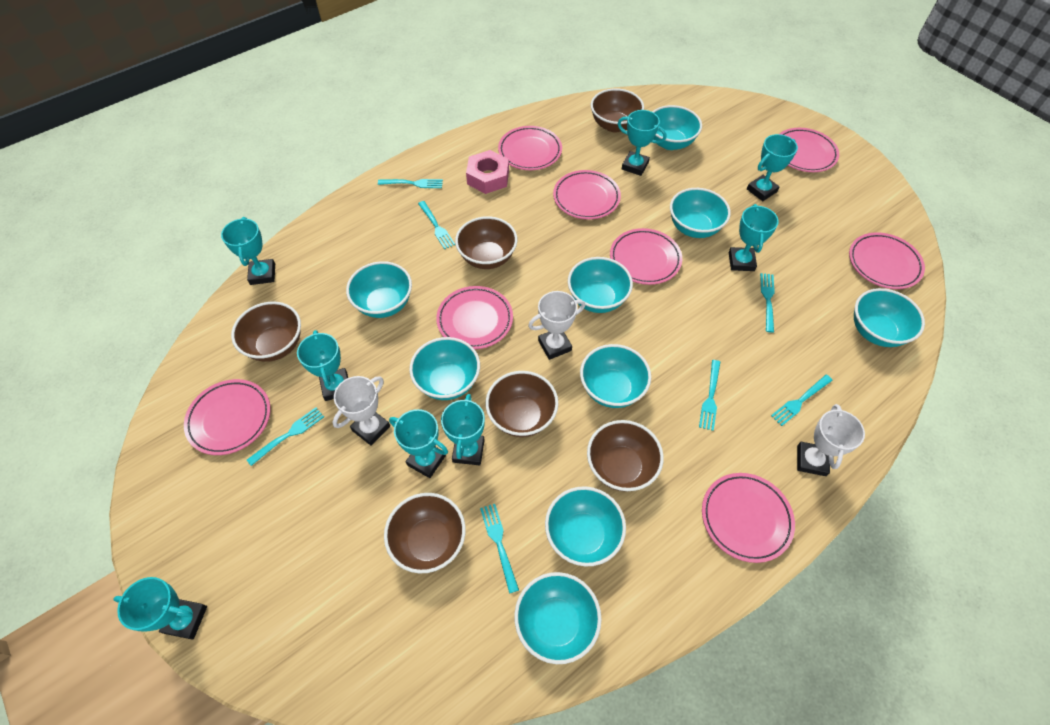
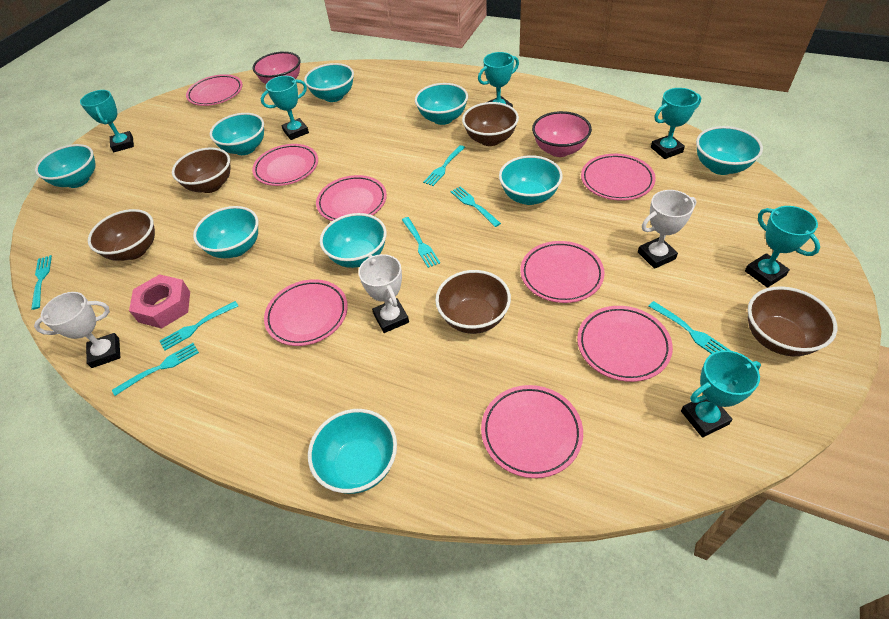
brown bowl: [231,302,301,362] [384,493,466,574] [455,216,517,269] [485,371,558,437] [587,420,664,492] [591,88,644,132] = 6 -> [88,209,155,261] [172,147,230,193] [435,270,511,334] [462,102,519,146] [748,286,837,356] = 5
pink bowl: none = 0 -> [253,51,301,84] [532,111,592,157] = 2
turquoise trophy: [114,577,207,640] [221,217,275,285] [297,330,348,401] [389,409,448,478] [441,394,485,465] [618,110,666,176] [729,204,779,271] [747,134,798,201] = 8 -> [80,90,134,152] [261,76,309,140] [478,52,519,107] [651,88,701,159] [681,350,761,438] [745,206,820,288] = 6

